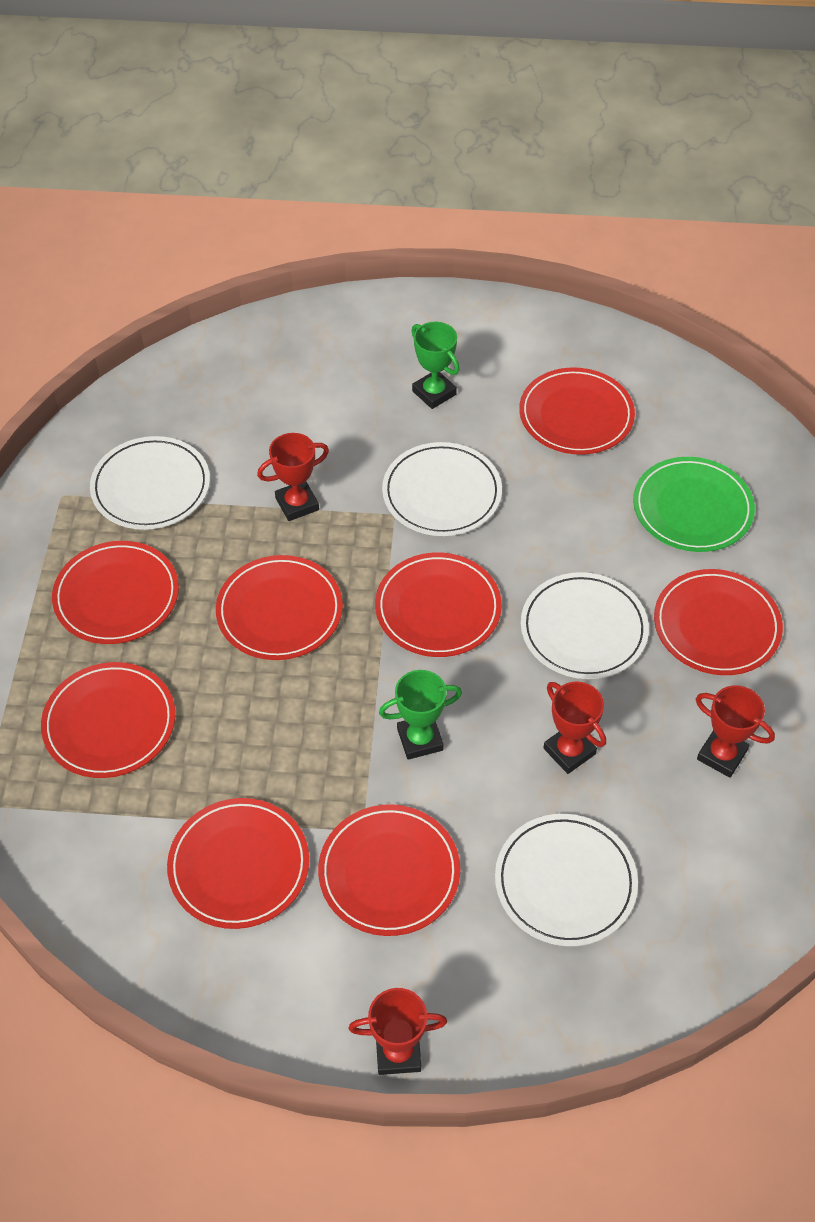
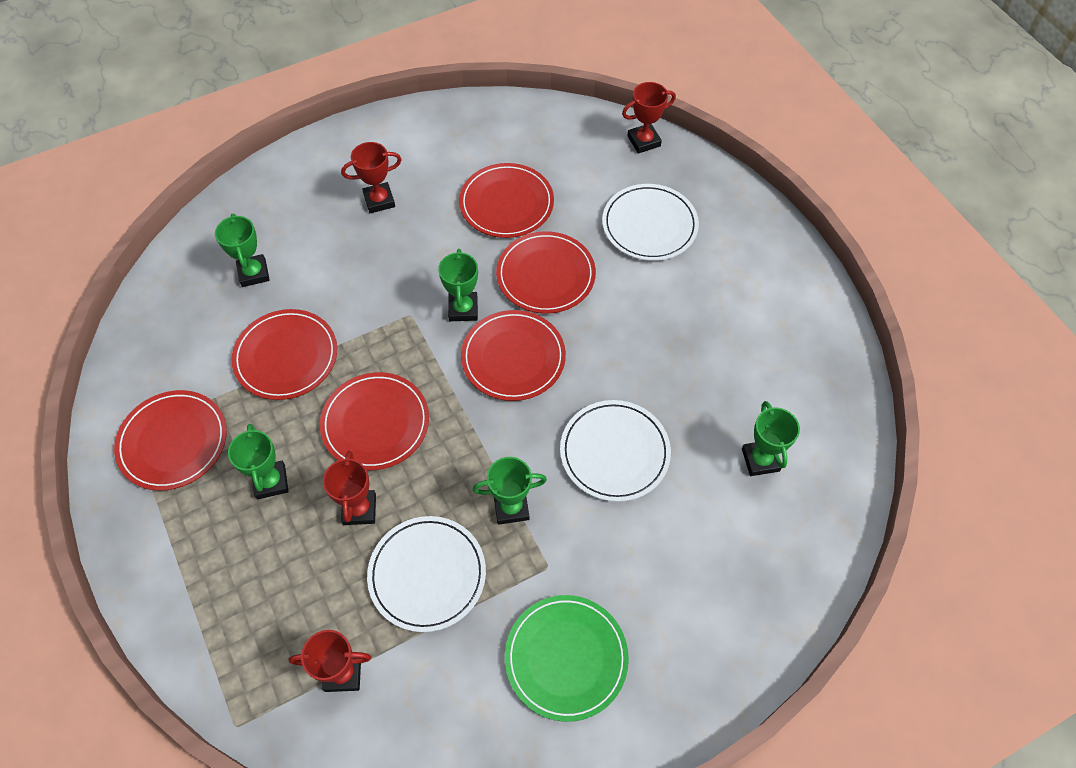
green trophy: [379,670,462,760] [411,322,460,409] = 2 -> [215,214,270,287] [228,424,289,499] [438,249,478,321] [473,457,547,525] [742,401,800,476] = 5
red plate: [41,662,175,778] [52,541,179,644] [167,798,309,929] [216,555,343,660] [318,804,460,936] [375,552,502,657] [519,367,635,455] [654,569,783,675] = 8 -> [114,390,227,491] [232,309,337,400] [320,372,429,470] [459,163,554,238] [461,310,566,401] [496,231,596,314] = 6
white plate: [90,436,210,530] [382,442,502,536] [495,814,638,946] [521,572,649,679] = 4 -> [367,516,486,632] [560,400,671,502] [602,184,699,261] = 3

